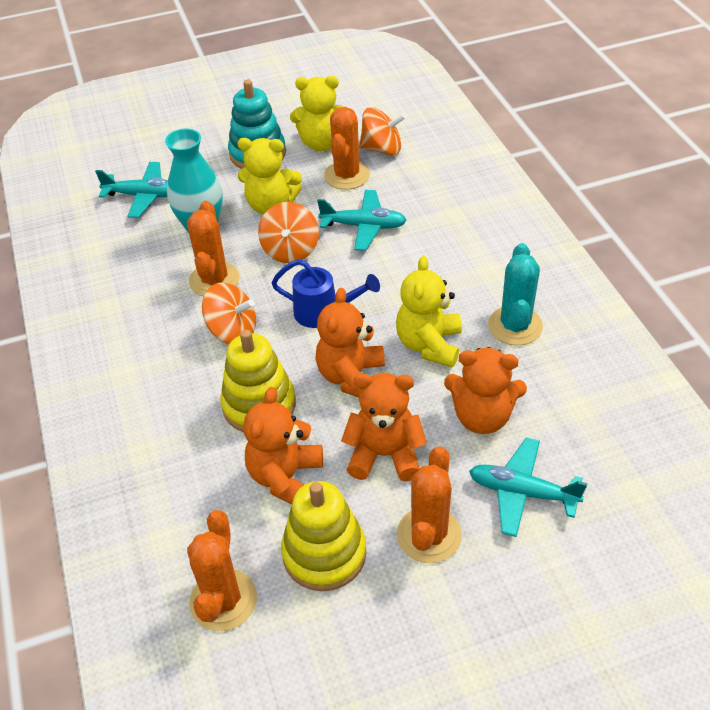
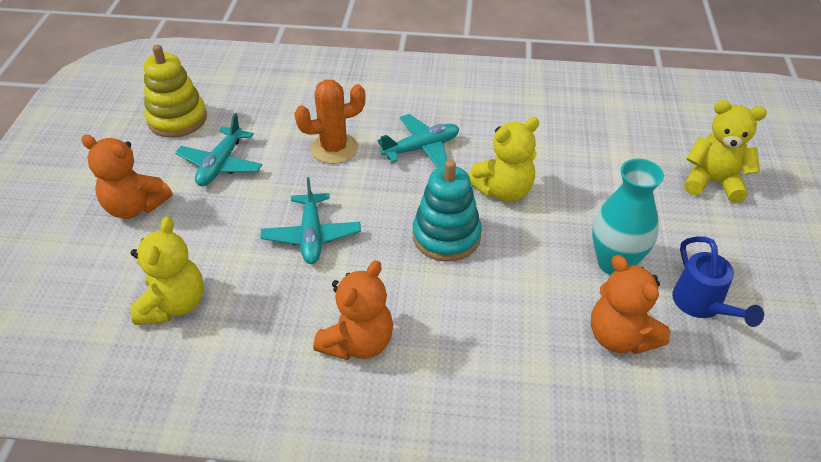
orange cactus: [187,201,240,296] [187,510,257,631] [324,107,370,190] [397,446,462,563] = 4 -> [294,79,366,164] = 1
orange spinning top: [202,283,256,344] [258,202,319,263] [359,107,406,156] = 3 -> none = 0
orange teddy bear: [243,387,323,504] [315,288,385,398] [341,373,427,481] [444,347,527,434] = 4 -> [81,135,173,219] [313,260,393,360] [591,255,671,354] = 3
turquoise cactus: [488,243,543,345] = 1 -> none = 0
yellow stacking toy: [220,330,296,432] [281,481,366,591] = 2 -> [144,45,207,138] = 1

